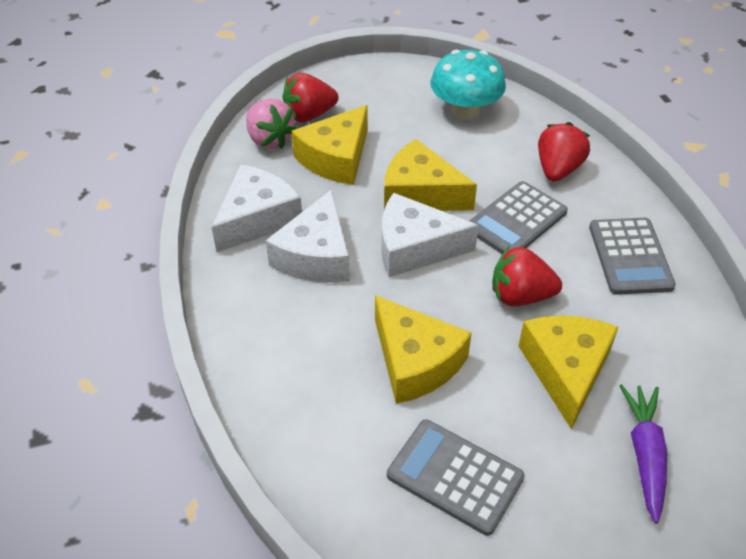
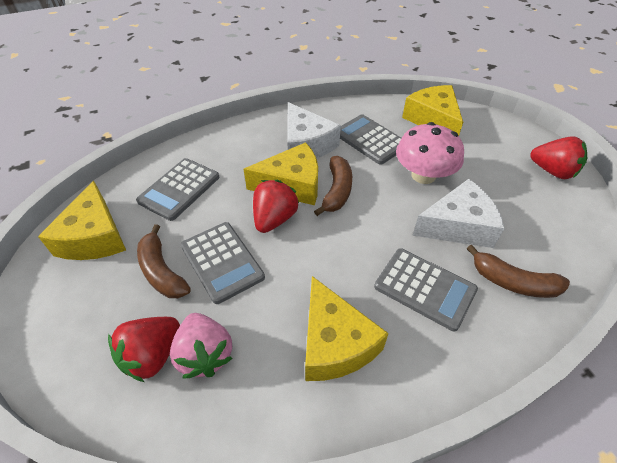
brown banana: none = 0 -> [137,224,191,298] [314,156,352,216] [467,245,570,298] = 3
grey calculator: [387,419,525,536] [469,181,568,254] [589,218,676,295] = 3 -> [136,158,219,221] [181,222,265,304] [340,114,401,165] [374,248,478,331] = 4
pink mushroom: none = 0 -> [396,122,464,184] = 1
purple carrot: [619,384,667,523] = 1 -> none = 0
turquoise mushroom: [431,49,506,119] = 1 -> none = 0
white cheese: [211,164,302,252] [266,189,350,283] [381,193,479,277] = 3 -> [287,102,341,158] [412,179,504,248] = 2

